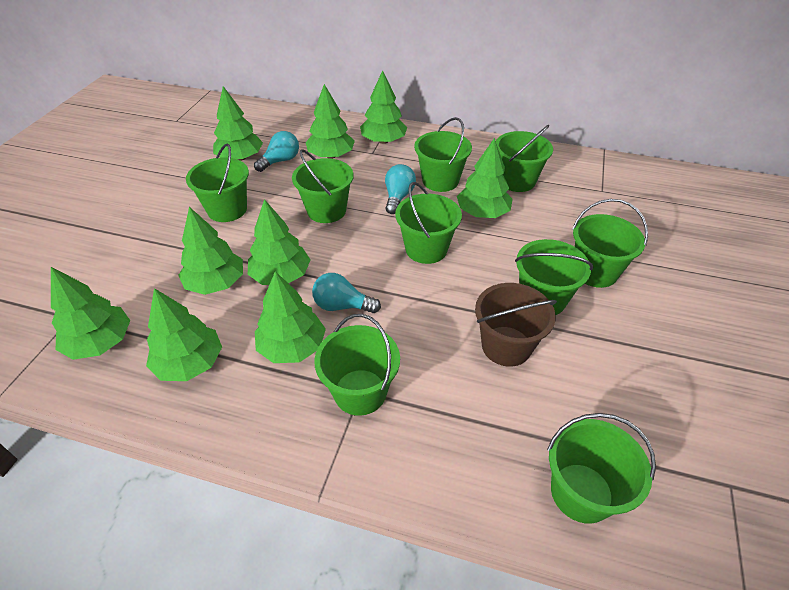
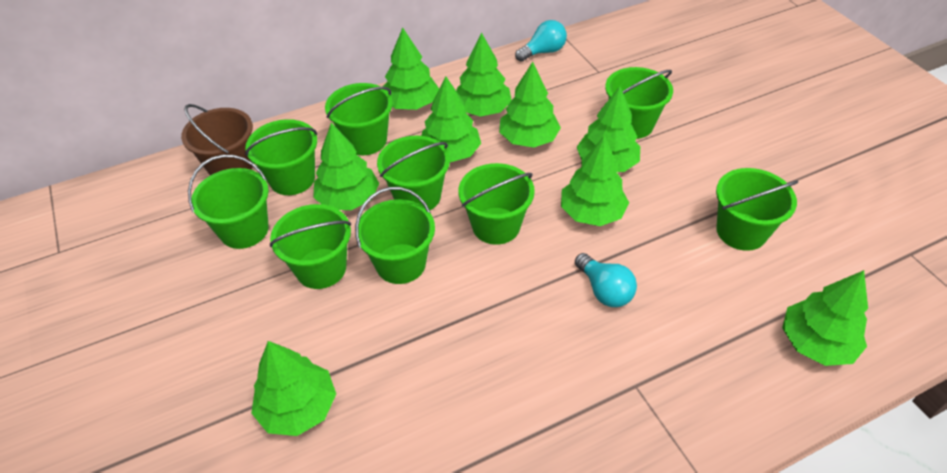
turquoise light bulb: [254,131,299,172] [312,273,381,313] [385,164,416,214] = 3 -> [515,20,567,62] [575,253,637,307] = 2

